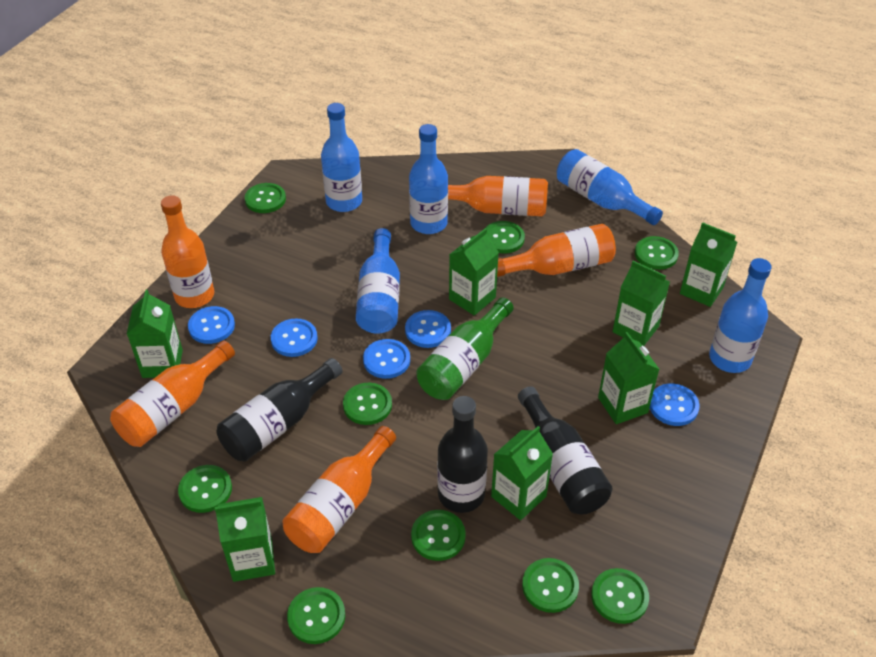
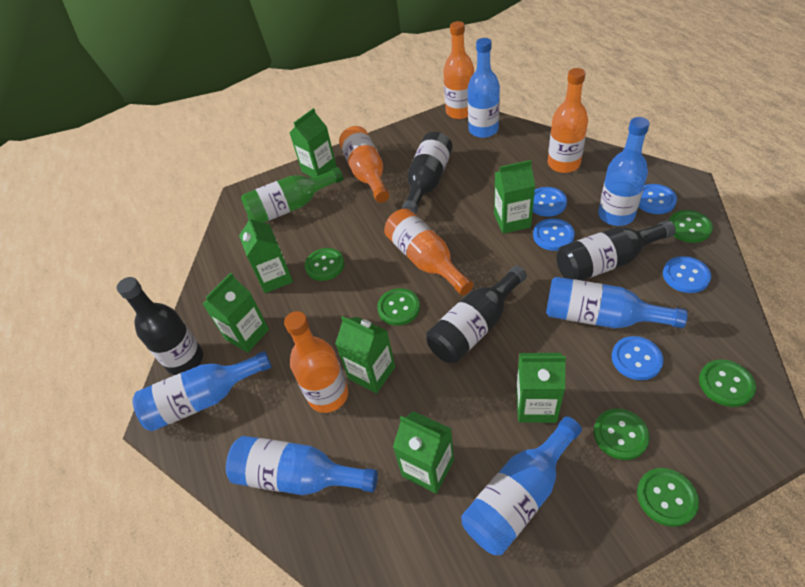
black bottle: [217,358,343,462] [437,396,488,513] [518,386,612,514] = 3 -> [117,277,203,375] [402,132,453,215] [426,265,527,364] [556,220,676,280] = 4
blue bottle: [321,103,362,212] [356,228,400,334] [409,124,448,234] [557,149,663,225] [709,258,772,373] = 5 -> [132,351,272,431] [226,436,378,495] [461,416,582,555] [468,38,500,138] [546,277,688,328] [598,117,650,226] = 6
green button: [178,465,232,513] [245,183,286,213] [287,587,345,644] [343,383,392,425] [411,510,466,561] [485,221,525,253] [522,558,579,613] [591,568,649,624] [635,236,679,270] = 9 -> [305,248,344,281] [377,288,420,326] [594,409,650,460] [637,468,699,527] [669,210,713,243] [699,359,756,407] = 6

